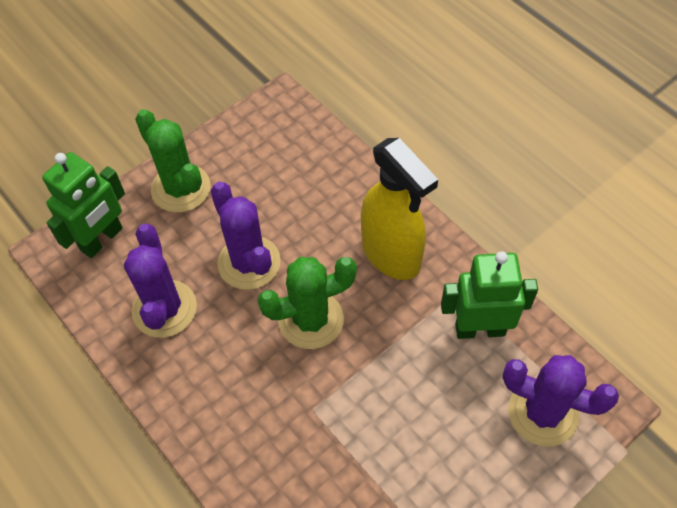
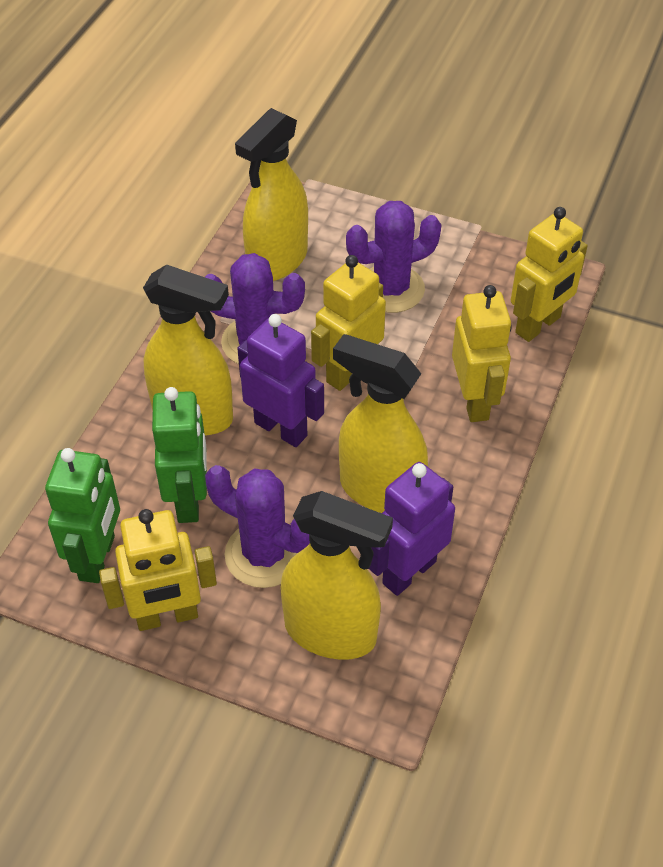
green cactus: [135,109,210,213] [258,257,357,349] = 2 -> none = 0
purple robot: none = 0 -> [237,314,324,447] [368,462,455,596] = 2
yellow robot: none = 0 -> [99,509,217,631] [311,255,386,391] [452,285,512,422] [511,207,588,342] = 4
yellow spray bottle: [361,138,438,280] = 1 -> [143,265,233,436] [235,108,308,281] [280,491,393,660] [333,334,428,513] = 4

